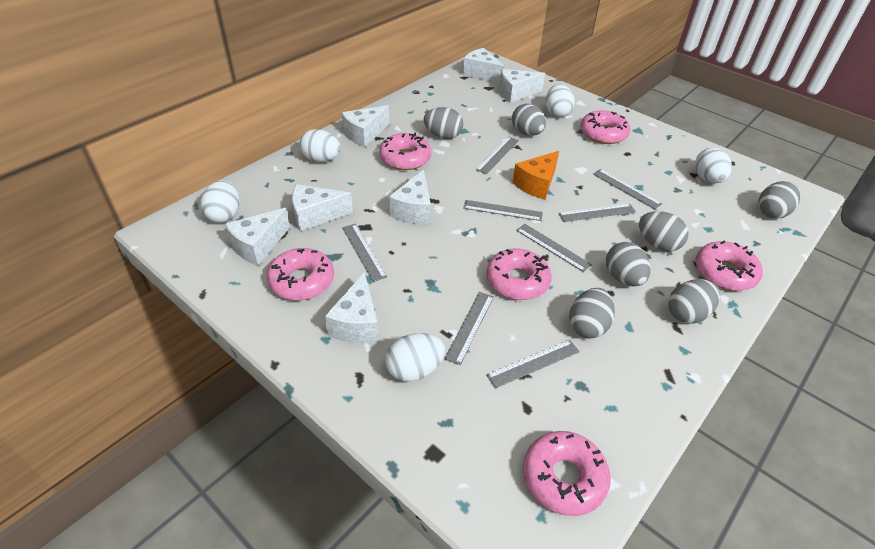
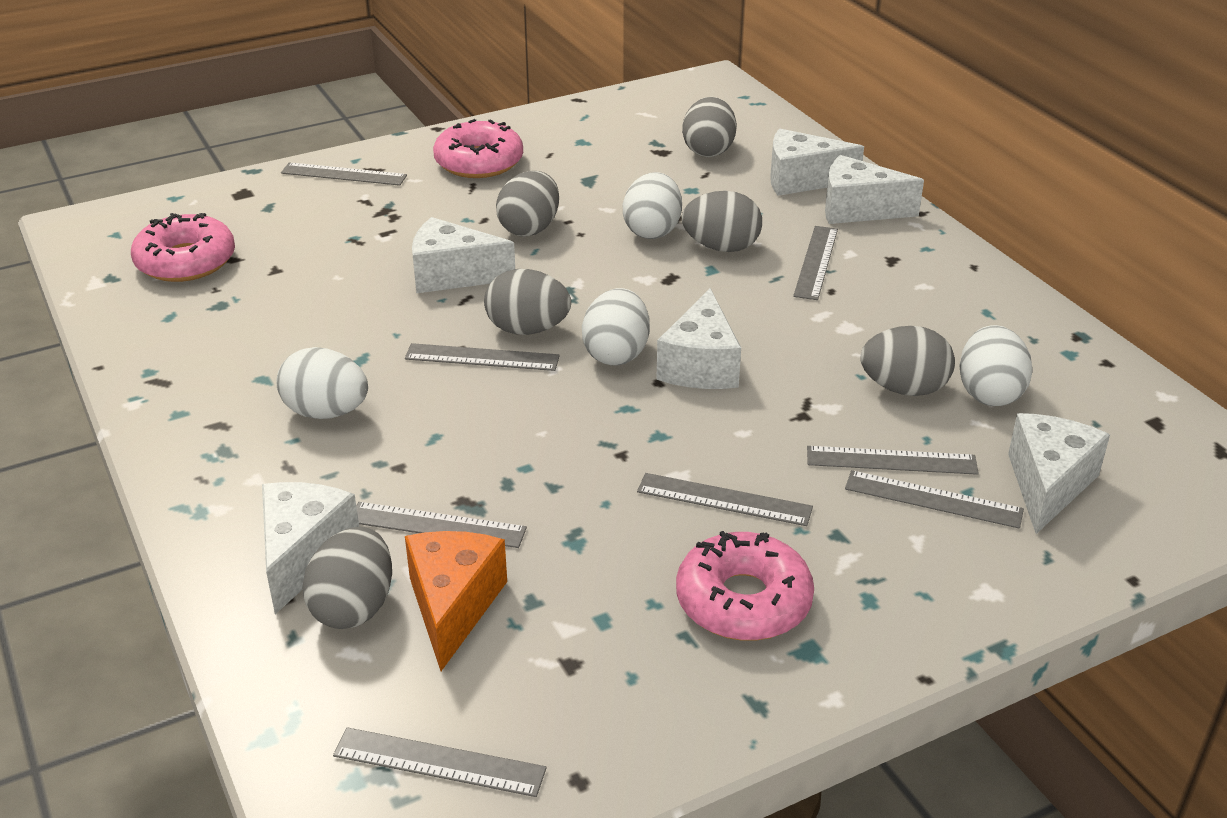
grey egg: [423,107,463,139] [512,103,546,136] [569,288,615,338] [606,242,650,286] [639,211,688,252] [668,279,720,324] [758,181,800,219] = 7 -> [302,527,392,629] [484,269,571,335] [496,171,559,237] [682,97,737,157] [682,191,762,252] [861,326,955,396] = 6
pink donut: [267,248,334,300] [379,133,431,170] [486,249,552,300] [523,431,611,516] [581,110,630,144] [695,241,763,291] = 6 -> [131,213,235,282] [433,119,523,178] [676,531,814,641] = 3
white cheese: [225,208,290,266] [292,184,353,231] [325,272,379,343] [342,105,389,147] [389,170,431,224] [463,48,504,83] [500,69,545,103] = 7 -> [262,482,359,614] [412,217,515,293] [656,288,741,389] [770,129,864,196] [825,155,924,224] [1008,413,1110,534] = 6
white egg: [201,180,240,223] [299,129,341,162] [385,333,445,382] [545,84,575,117] [695,148,732,183] = 5 -> [276,347,368,419] [582,288,650,365] [623,172,682,239] [959,325,1033,406] = 4

